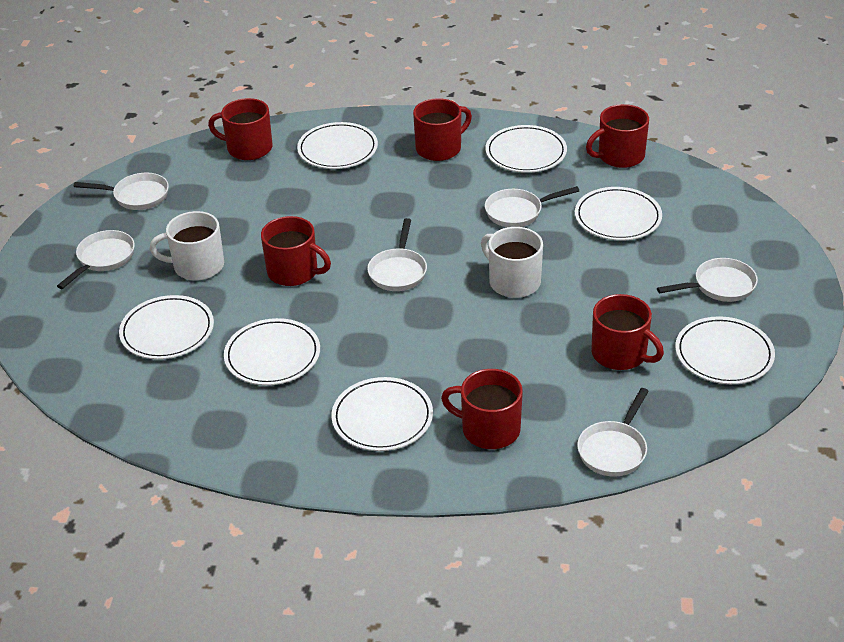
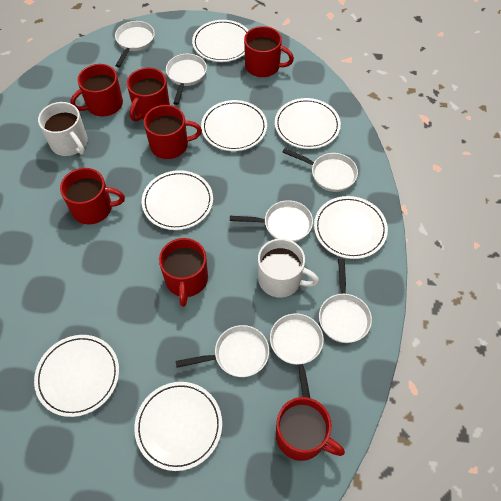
red mug: [208,98,272,160] [261,216,331,286] [413,98,472,161] [441,369,523,449] [586,104,649,168] [591,294,664,370] = 6 -> [60,168,125,224] [70,64,123,116] [127,68,170,121] [144,105,202,159] [159,238,208,307] [244,26,294,77] [276,397,345,461] = 7
white pan: [57,230,135,289] [74,173,169,210] [367,218,427,291] [485,186,579,227] [577,388,649,477] [657,258,758,302] = 6 -> [115,21,155,67] [166,54,207,105] [175,325,269,377] [230,200,313,242] [270,313,324,398] [282,148,358,192] [319,258,372,343] = 7

